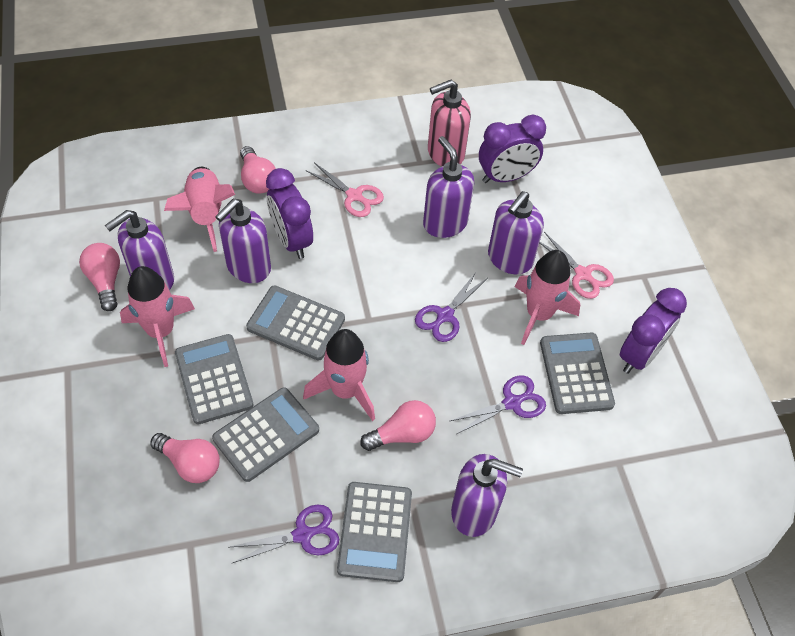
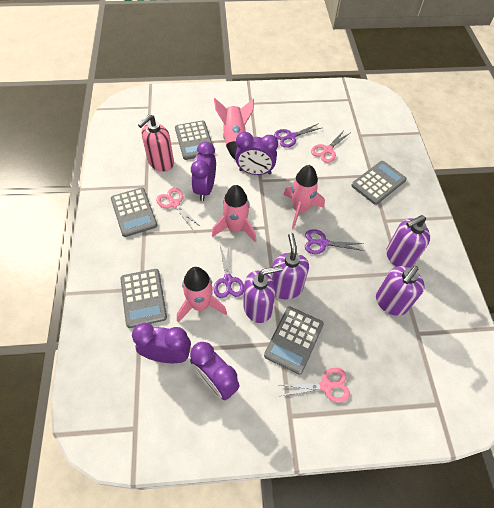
pink light bulb: [79,243,120,311] [150,433,220,483] [240,146,276,194] [360,400,436,451] = 4 -> none = 0
pink scissors: [306,162,384,217] [539,232,614,299] = 2 -> [156,188,201,230] [280,368,350,403] [311,129,350,163] = 3
purple clock: [266,168,313,259] [479,115,546,183] [620,288,687,374] = 3 -> [132,323,191,363] [190,342,240,400] [191,142,216,201] [235,132,278,175] = 4
purple soap dispenser: [105,210,174,290] [215,199,271,283] [423,136,474,238] [451,454,523,537] [488,191,544,274] = 5 -> [243,265,282,323] [271,233,309,299] [376,266,425,316] [386,215,430,268] = 4

